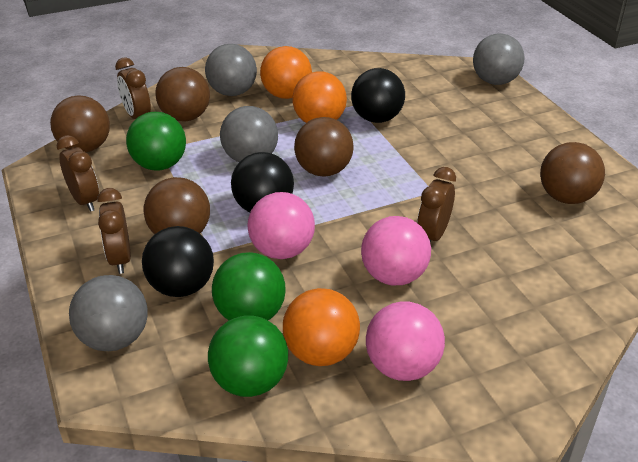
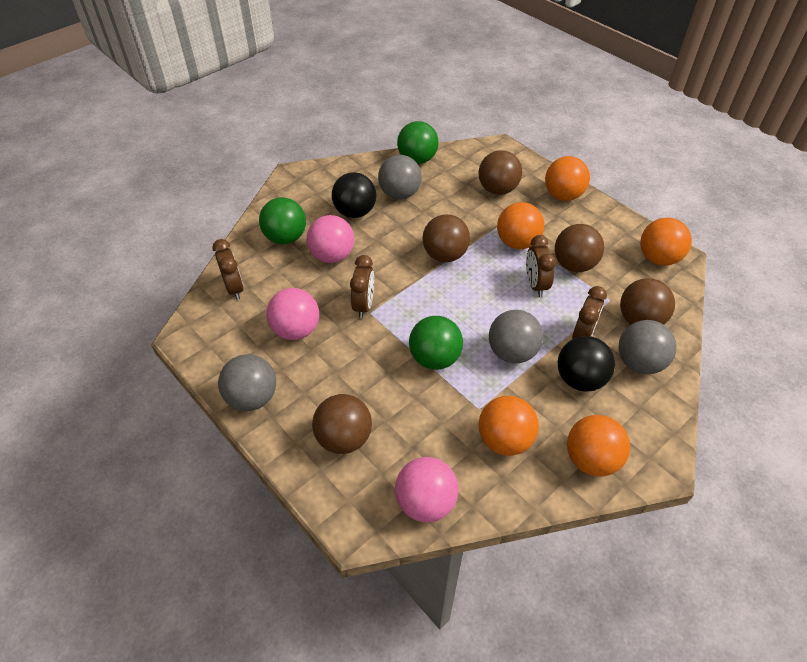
black ball: [142,226,214,297] [231,152,294,213] [351,68,405,123] = 3 -> [332,172,376,218] [558,336,615,392] = 2
orange ball: [260,46,312,99] [283,288,360,366] [292,71,347,123] = 3 -> [479,396,539,456] [497,202,544,249] [545,156,590,201] [567,415,630,476] [640,218,692,266] = 5

